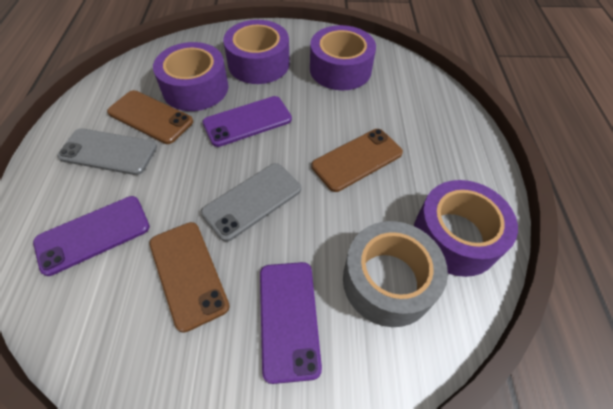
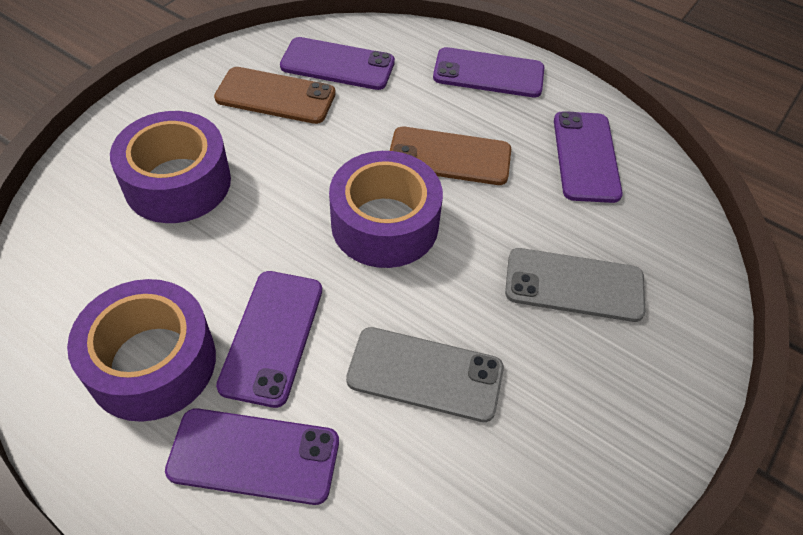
brown phone: [107,90,193,144] [149,222,230,333] [311,129,403,192] = 3 -> [214,67,336,124] [390,127,511,185] = 2
grey tape: [343,221,448,327] = 1 -> none = 0
purple phone: [33,196,150,276] [202,96,292,147] [260,262,322,384] = 3 -> [165,408,339,505] [216,271,322,408] [280,37,395,90] [433,47,544,97] [554,111,623,203] = 5
purple tape: [153,42,228,111] [224,20,290,84] [310,25,376,90] [414,180,518,277] = 4 -> [67,279,216,422] [110,111,231,223] [329,151,443,268] = 3

